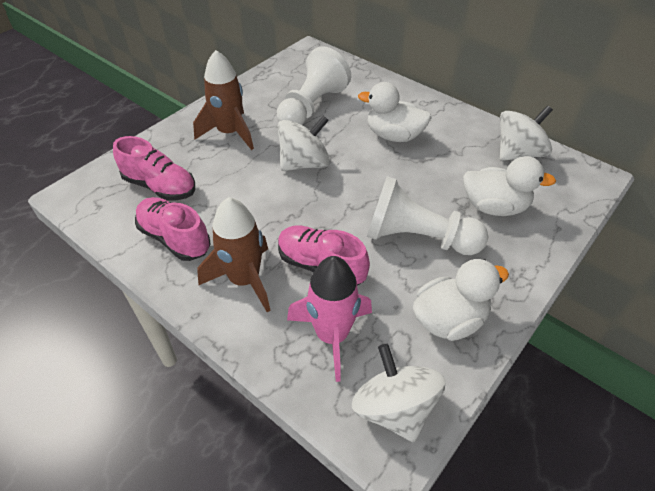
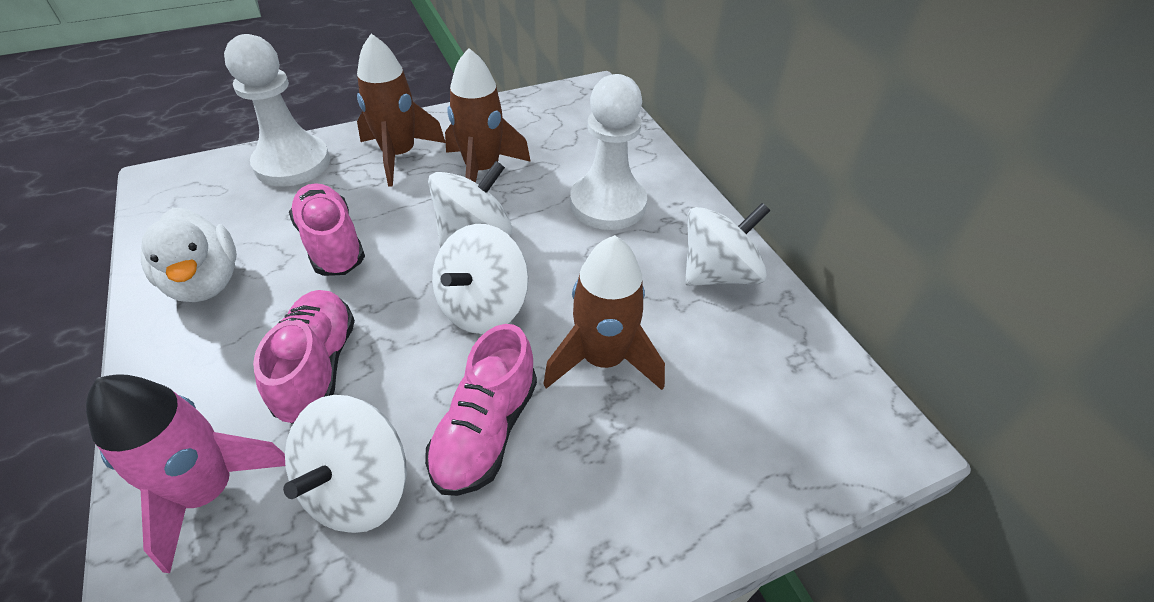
brown rocket: [193,50,254,150] [197,197,271,312] = 2 -> [357,34,446,187] [445,48,531,183] [543,235,665,390] = 3
white duck: [358,82,432,142] [413,259,509,341] [463,156,556,216] = 3 -> [141,208,237,302] = 1
white spinning top: [278,116,330,171] [352,344,446,442] [500,106,553,161] = 3 -> [283,395,407,533] [428,161,512,247] [432,224,528,334] [685,203,770,286] = 4

